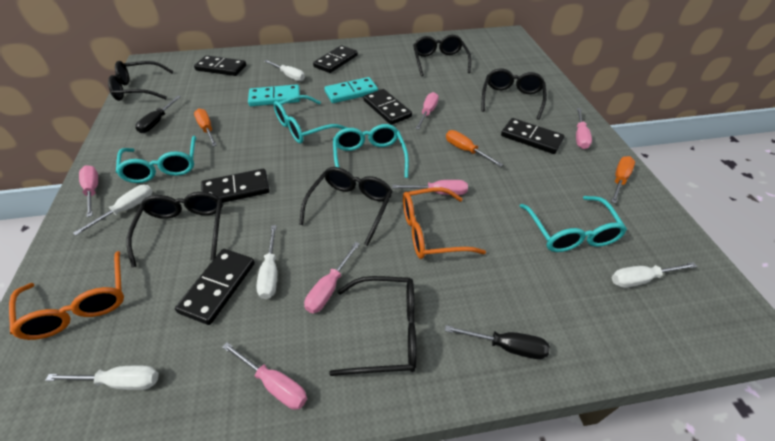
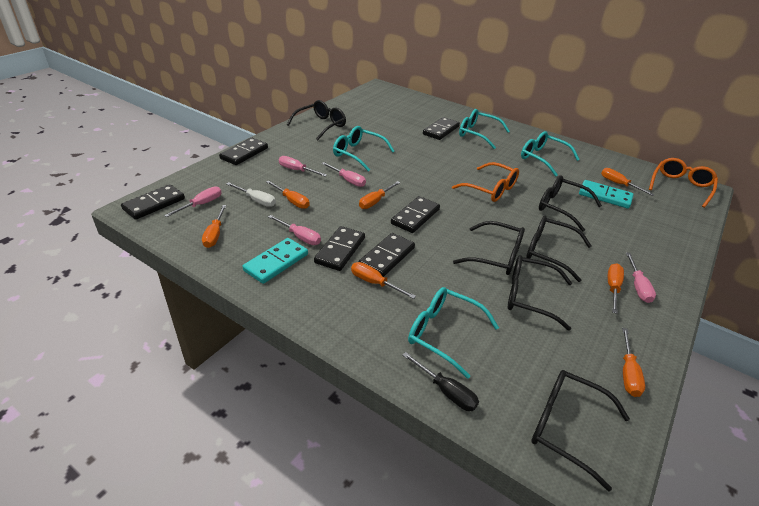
black screwdriver: [135,96,181,133] [445,325,550,359] = 2 -> [402,352,479,411] = 1
orange screwdriver: [194,109,217,147] [446,130,503,167] [611,156,635,204] = 3 -> [202,205,227,248] [266,181,310,209] [351,262,416,299] [359,181,400,209] [601,168,655,196] [608,264,624,314] [622,328,645,397] = 7
pink screwdriver: [79,165,98,217] [222,342,307,410] [304,242,360,313] [392,180,468,195] [415,92,439,129] [576,108,592,149] = 6 -> [164,186,222,217] [268,215,321,245] [279,156,327,177] [321,162,366,187] [626,253,656,303] = 5
white screwdriver: [45,366,159,390] [73,185,153,236] [256,225,277,299] [264,60,305,81] [612,262,697,288] = 5 -> [227,182,276,207] = 1

